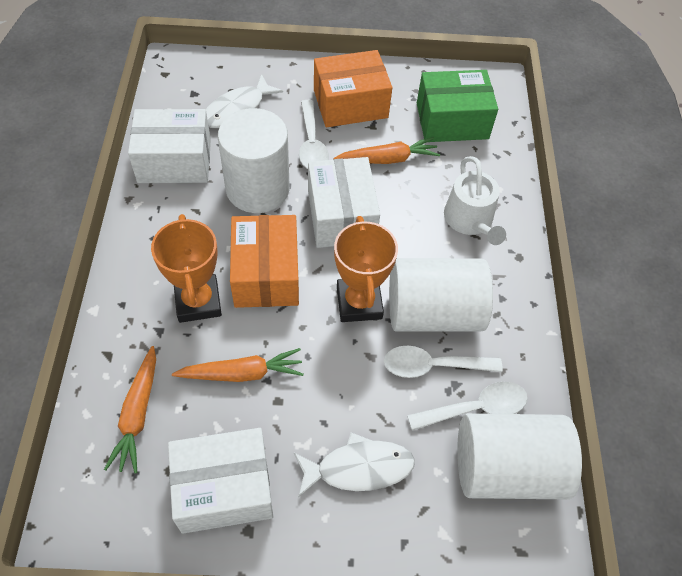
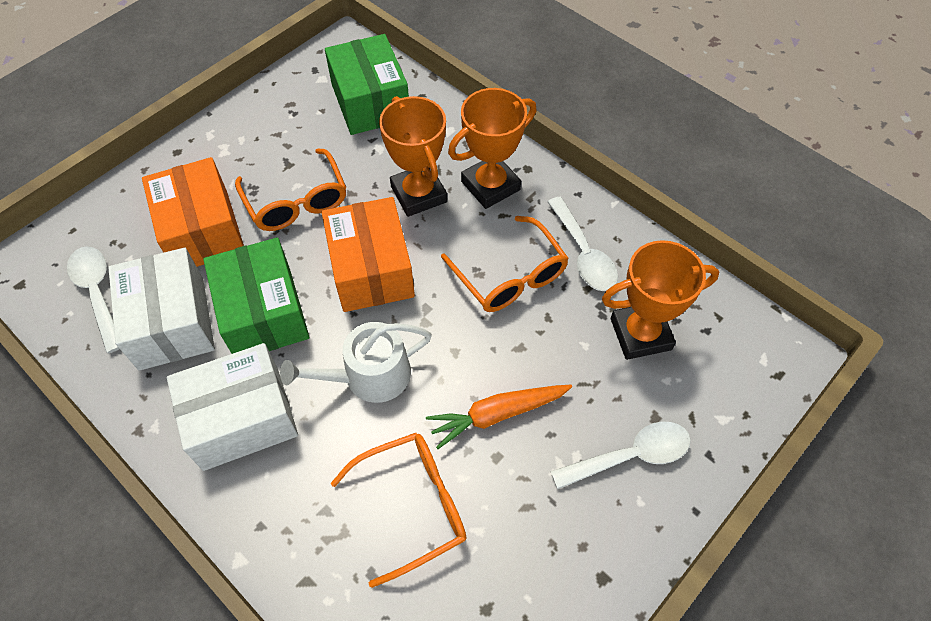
green box: [417,70,498,142] = 1 -> [203,237,309,354] [325,34,409,135] = 2
orange carrot: [104,346,156,474] [172,348,303,382] [333,137,440,164] = 3 -> [426,385,572,449] = 1
orange glasses: none = 0 -> [235,148,346,231] [331,433,467,588] [441,216,569,312] = 3
orange trophy: [151,214,222,323] [334,216,398,322] = 2 -> [379,96,447,217] [448,88,536,209] [602,240,719,360] = 3
white box: [128,109,211,183] [168,428,273,534] [308,157,380,248] = 3 -> [108,248,215,371] [167,343,298,471] = 2
white cylinder: [218,108,290,213] [389,258,493,331] [457,413,582,499] = 3 -> none = 0
white fish: [206,74,283,128] [294,432,415,497] = 2 -> none = 0

